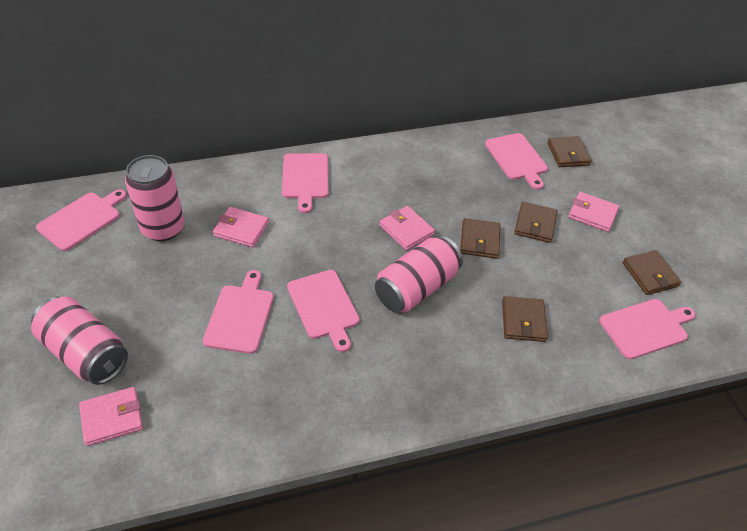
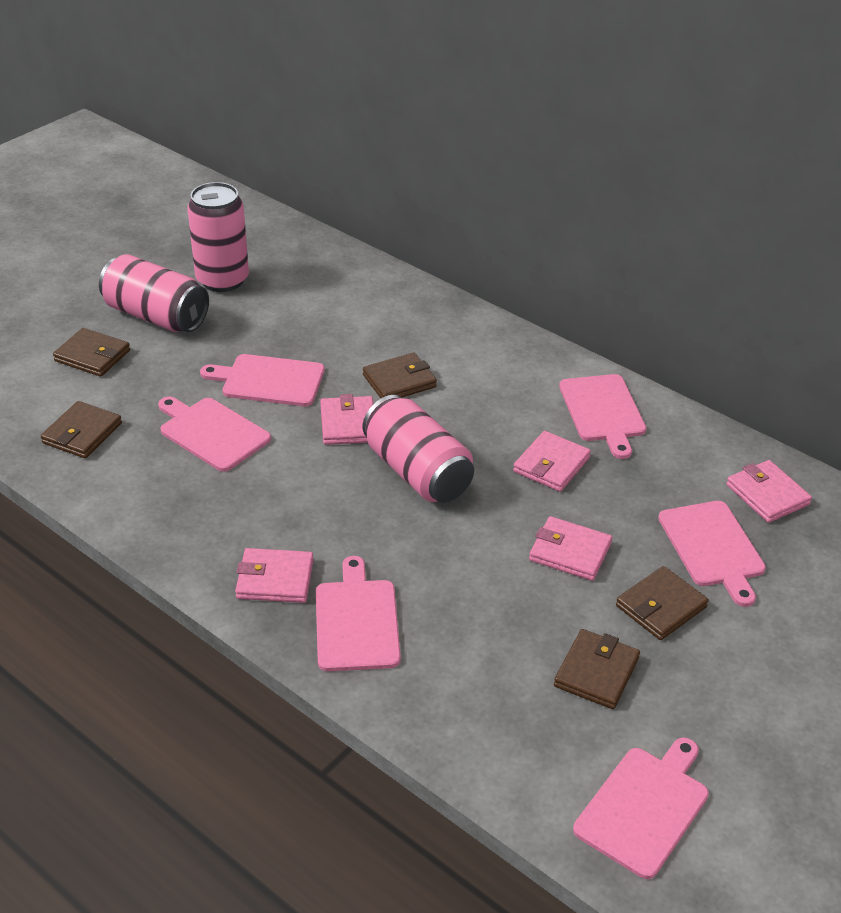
pink wallet: [79,387,143,446] [213,207,269,248] [379,206,435,251] [568,192,619,232] = 4 -> [235,548,314,603] [320,394,374,445] [513,431,591,492] [529,516,612,581] [726,460,812,523] = 5

